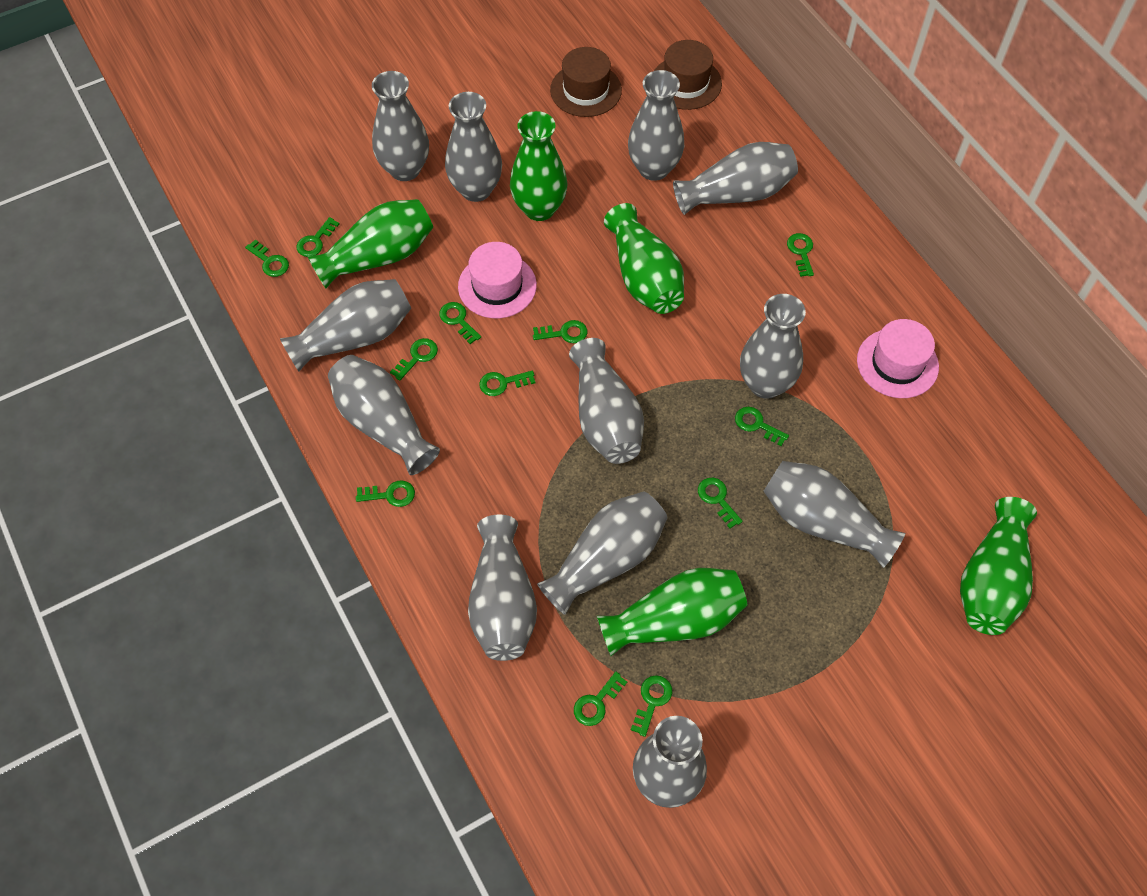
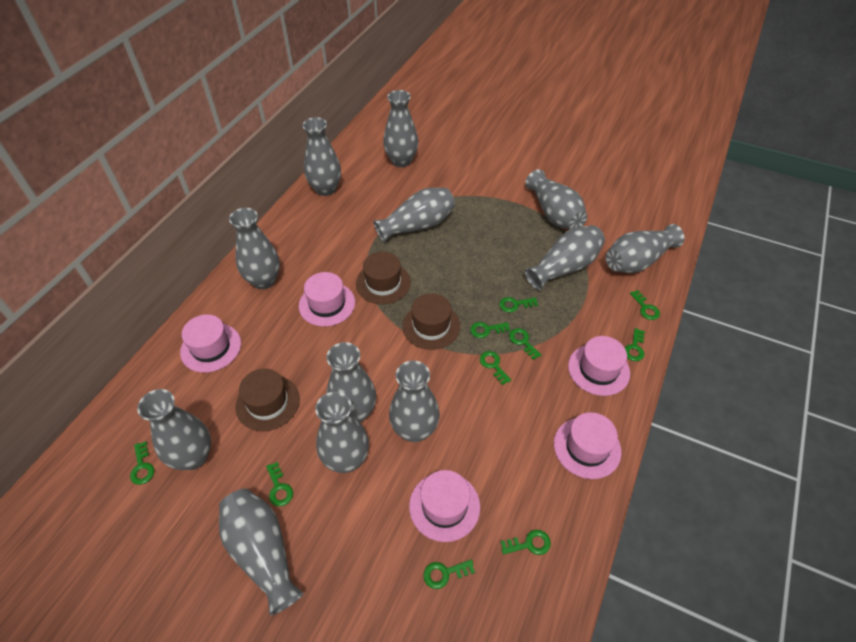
brown hat: [550,47,622,117] [654,40,722,110] = 2 -> [235,368,300,431] [356,252,411,304] [402,293,460,350] = 3
green key: [245,240,289,277] [296,217,340,257] [356,480,415,507] [390,338,438,381] [439,302,481,344] [479,370,535,396] [533,320,587,343] [574,672,627,726] [631,675,672,737] [698,478,742,528] [735,407,789,446] [787,233,814,277] = 12 -> [130,441,154,485] [266,462,293,506] [423,559,475,589] [470,322,510,338] [480,351,511,385] [499,297,538,313] [500,530,551,555] [509,328,541,360] [625,328,645,361] [630,290,660,320] = 10
green vase: [308,199,433,289] [510,111,568,221] [597,568,747,656] [604,203,684,314] [960,497,1037,635] = 5 -> none = 0
pink hat: [458,242,537,318] [857,319,939,398] = 2 -> [180,314,241,373] [299,272,355,327] [409,470,480,542] [554,412,621,479] [568,336,630,396] = 5

